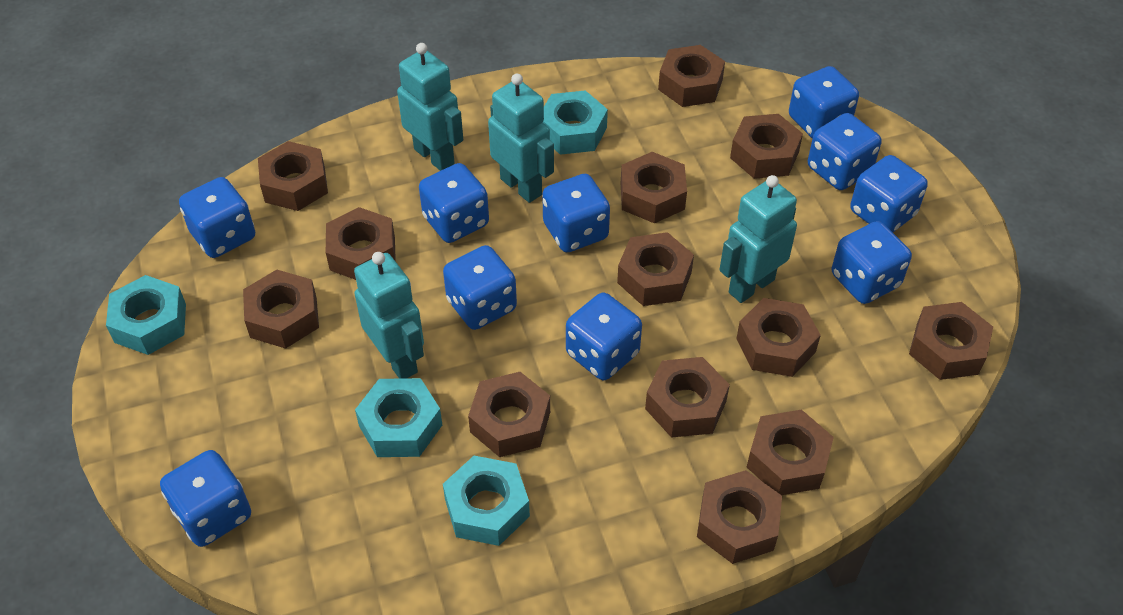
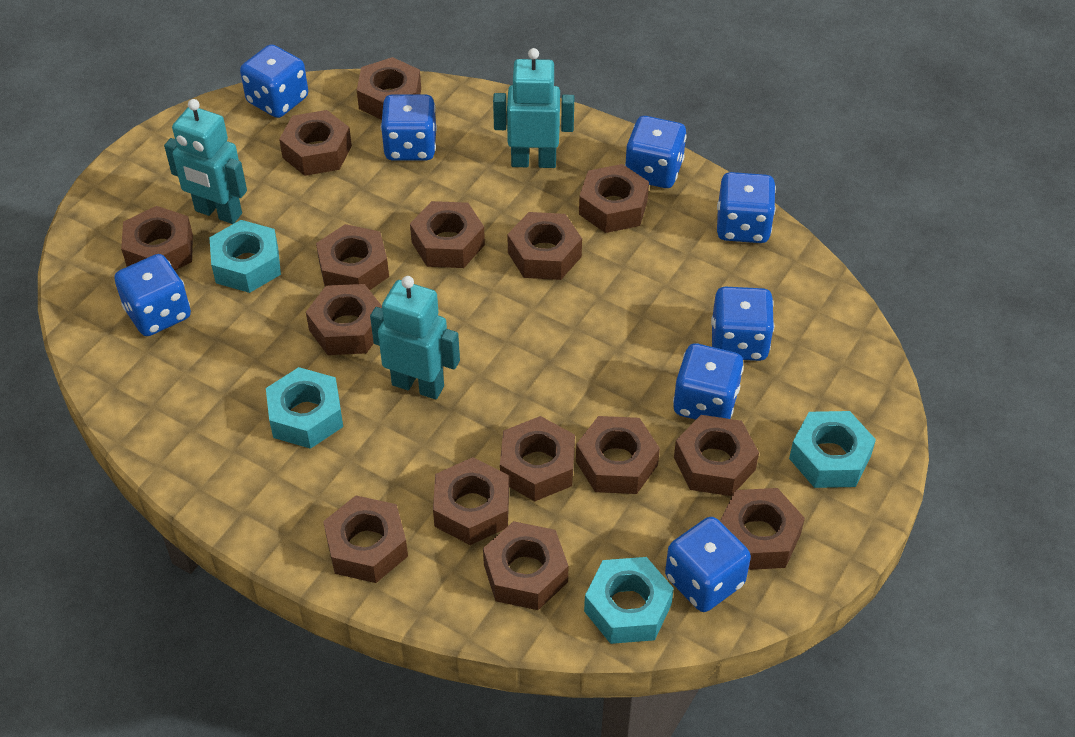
blue dice: [160,450,251,547] [179,177,255,258] [419,163,489,243] [443,245,517,330] [542,174,610,252] [566,292,642,380] [789,66,859,139] [808,113,881,190] [832,221,912,304] [850,155,928,232] = 10 -> [114,254,191,336] [240,44,308,118] [381,94,437,161] [625,116,687,188] [665,517,751,612] [673,343,744,420] [711,287,774,361] [717,172,776,243] = 8
brown nut: [243,270,319,349] [258,141,328,211] [326,207,396,280] [468,372,550,457] [617,232,694,306] [621,152,687,223] [645,357,730,438] [658,45,725,107] [697,470,782,564] [730,114,803,179] [736,298,821,377] [747,410,834,495] [909,302,993,380] = 13 -> [121,206,193,270] [279,110,352,176] [306,284,382,355] [316,224,389,290] [323,496,408,583] [357,57,421,120] [410,201,485,268] [433,457,509,545] [483,521,568,610] [500,416,575,501] [507,212,582,280] [576,416,660,494] [579,164,649,233] [674,415,759,496] [720,488,805,570] = 15
turquoise robot: [354,252,424,379] [397,43,463,171] [488,74,554,203] [719,175,797,303] = 4 -> [164,99,247,224] [370,276,460,399] [493,48,574,168] = 3

